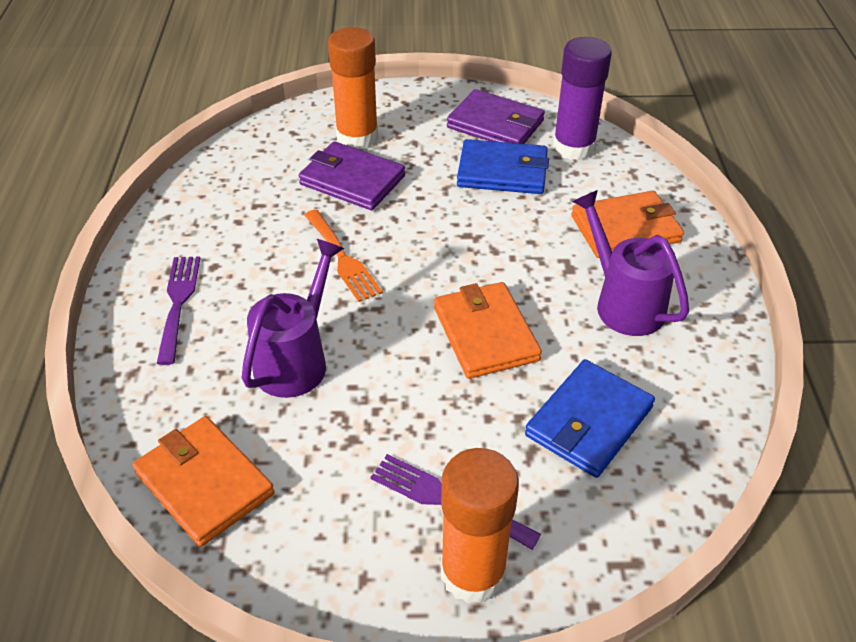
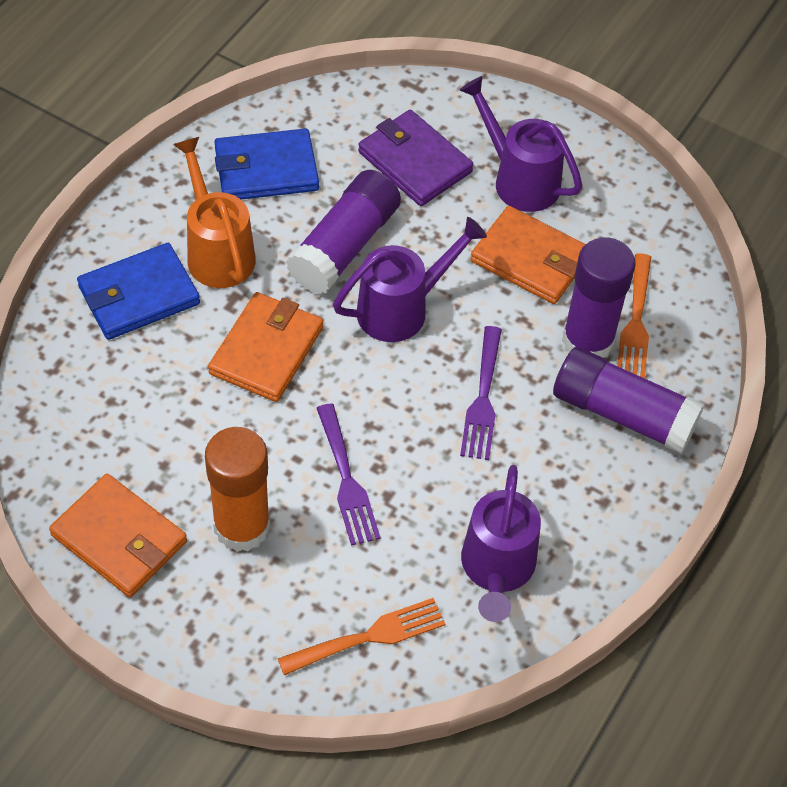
orange fork: [304,210,383,302] = 1 -> [278,598,446,675] [617,253,651,378] = 2
orange glue stick: [328,27,378,149] [441,448,519,603] = 2 -> [205,427,270,552] = 1
orange watering can: none = 0 -> [173,137,256,288] = 1
purple glue stick: [553,37,612,160] = 1 -> [286,170,401,295] [553,347,704,454] [562,237,636,357] = 3
purple wallet: [299,141,405,210] [447,89,545,144] = 2 -> [358,110,473,206] = 1
purple watering can: [242,239,344,398] [572,190,689,336] = 2 -> [333,217,487,342] [459,76,582,212] [461,465,541,622] = 3

